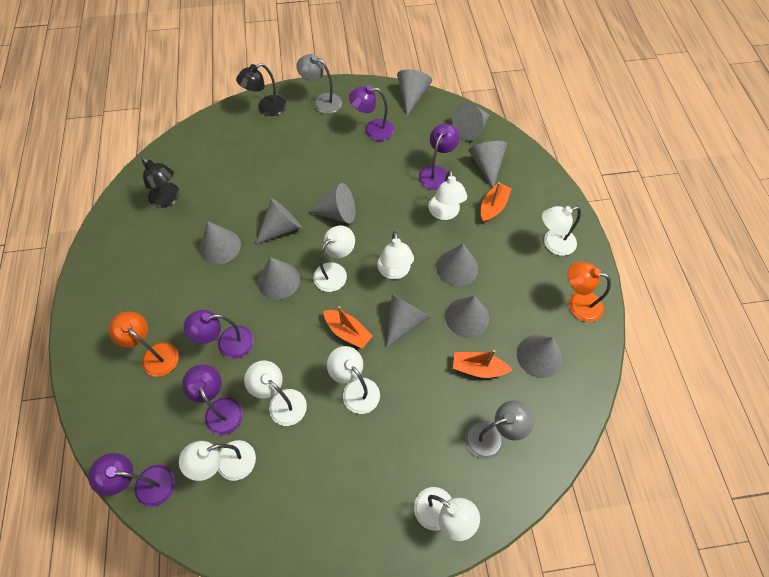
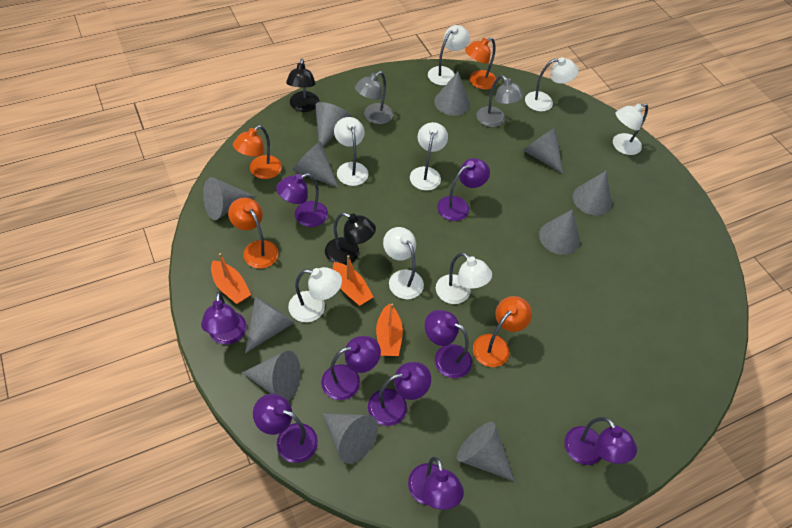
orange lamp: [108,312,179,377] [568,262,611,322] = 2 -> [228,198,279,269] [233,125,282,179] [465,37,497,90] [473,296,532,367] = 4
purple lamp: [88,453,175,507] [182,364,243,435] [184,310,254,359] [349,85,394,141] [419,124,460,190] = 5 -> [201,292,247,345] [253,394,318,463] [276,173,328,227] [321,336,381,400] [368,362,431,426] [408,457,464,510] [425,310,472,378] [437,158,490,221] [565,417,637,465] = 9

